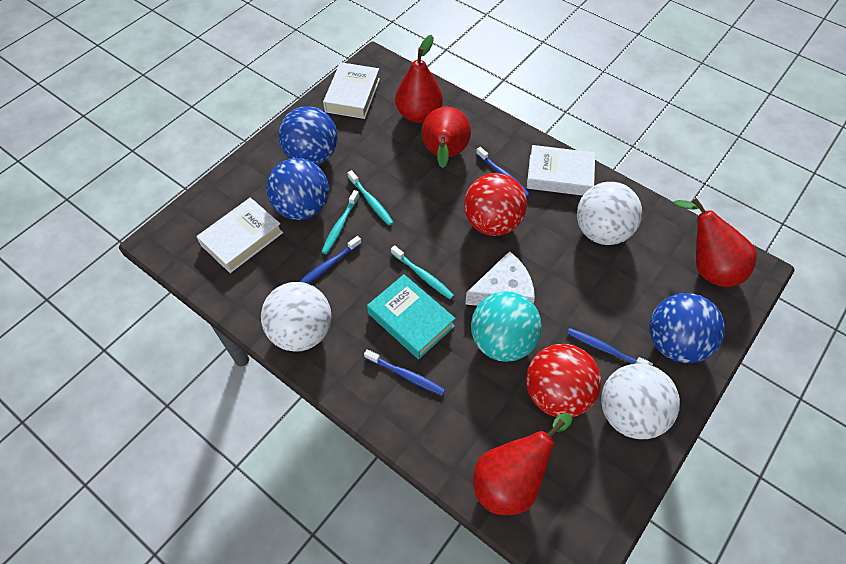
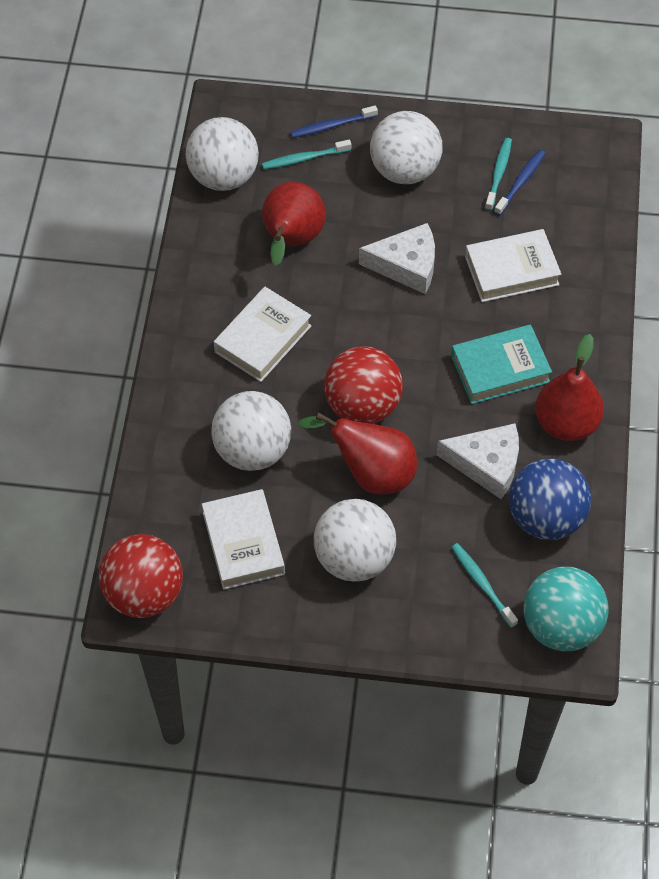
blue ball: [266,158,329,220] [278,106,338,165] [649,293,725,363] = 3 -> [509,458,591,540] = 1
blue toothbrush: [299,236,362,284] [364,349,445,395] [476,147,530,197] [567,328,653,366] = 4 -> [290,105,378,138] [494,150,545,216] = 2
red pear: [395,35,443,123] [421,106,471,168] [473,413,572,515] [674,198,757,287] = 4 -> [262,182,326,266] [297,412,417,494] [535,334,604,441] = 3
white ball: [261,282,331,352] [577,182,642,245] [601,364,680,439] = 3 -> [185,117,259,191] [211,391,291,471] [314,499,396,582] [370,111,442,184] = 4
white cheese: [465,251,535,306] = 1 -> [359,223,435,294] [437,423,519,499] = 2

